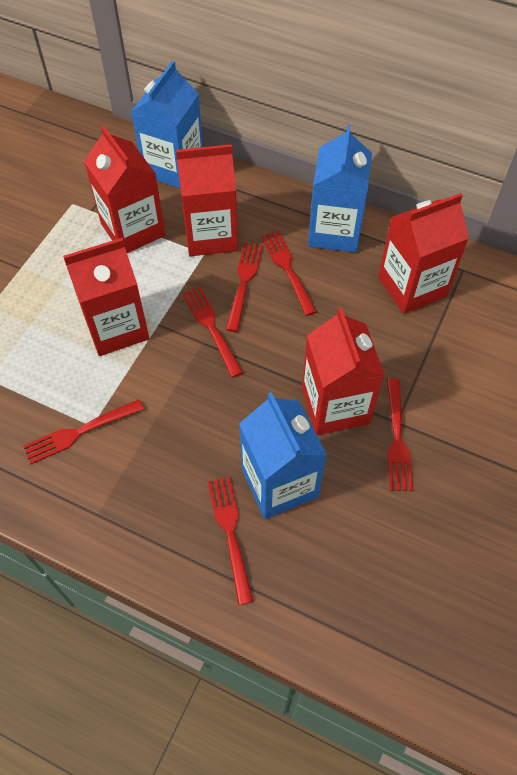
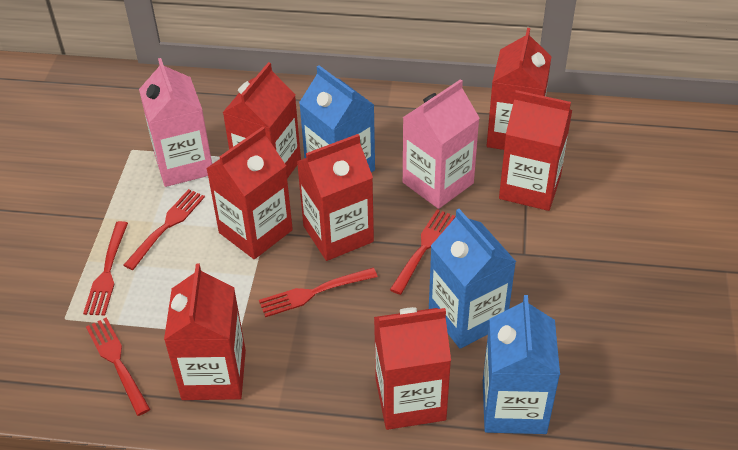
pink carton: none = 0 -> [139,58,212,187] [403,79,480,209] = 2
red carton: [63,238,149,356] [84,125,165,253] [176,144,238,256] [302,307,384,435] [378,193,469,314] = 5 -> [164,264,246,400] [206,127,293,259] [223,62,301,178] [297,134,374,261] [374,307,451,430] [487,28,552,150] [499,90,572,211] = 7
red fork: [23,399,144,465] [182,287,243,378] [208,476,253,605] [226,243,263,332] [261,231,317,316] [387,378,413,491] = 6 -> [83,221,128,316] [86,317,150,416] [123,189,205,270] [259,268,378,317] [390,209,455,295] = 5

